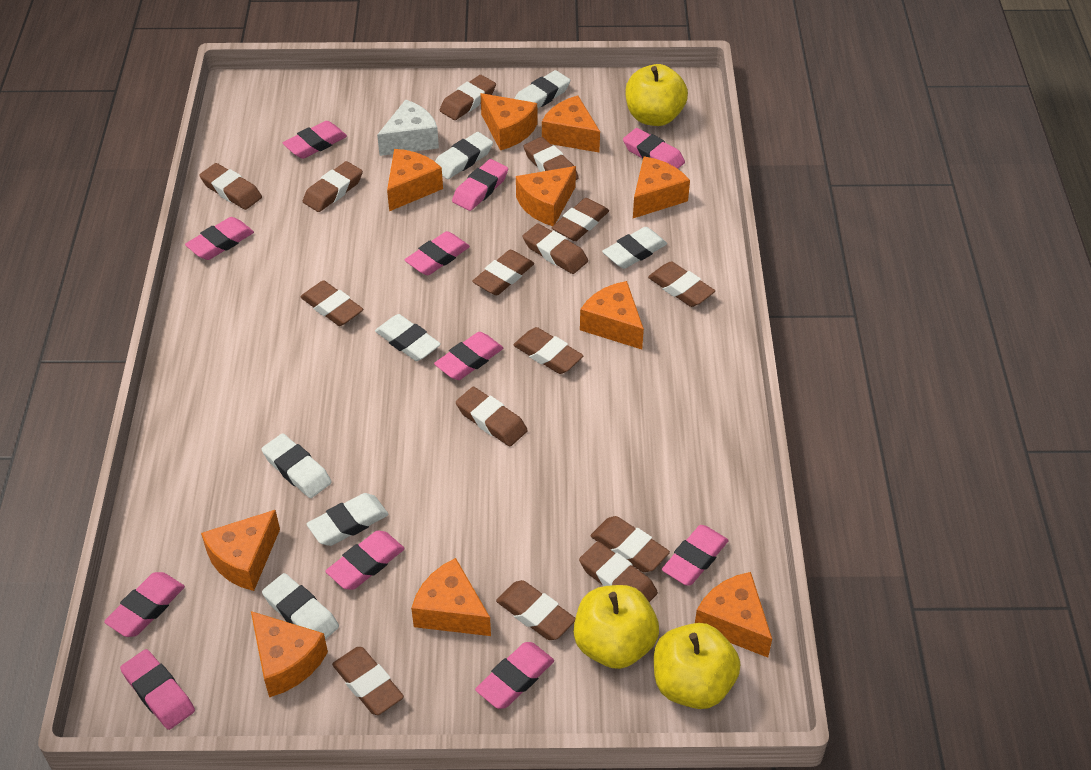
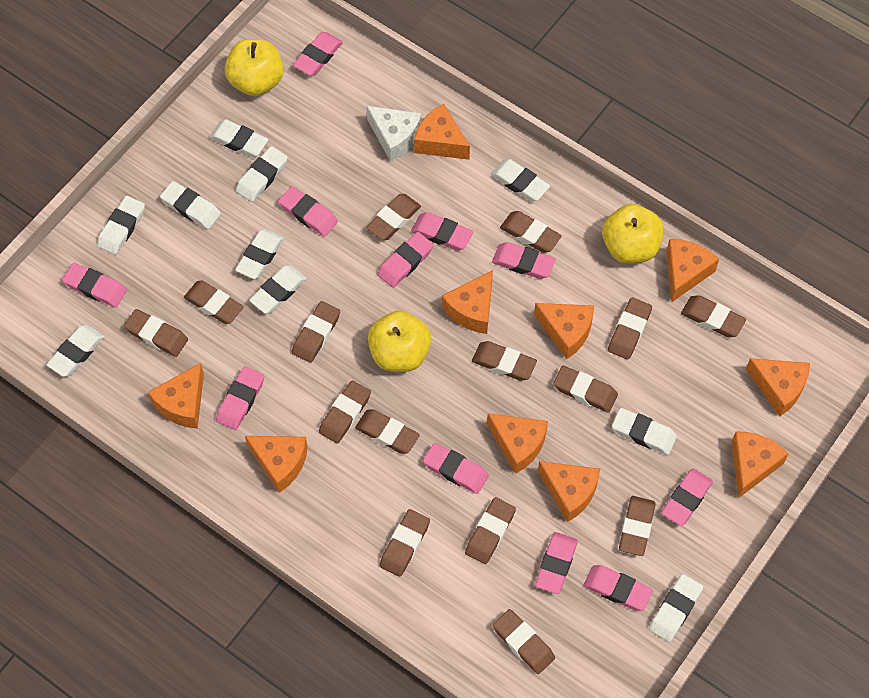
white eraser: [262,433,332,498] [262,573,339,639] [307,493,389,546] [375,314,441,361] [435,132,493,179] [515,70,570,109] [602,227,667,269] = 7 -> [46,324,104,377] [97,196,145,255] [160,181,221,229] [209,119,268,157] [235,229,284,279] [236,146,288,202] [249,265,307,314] [491,159,550,201] [612,408,677,455] [649,574,703,642] = 10

